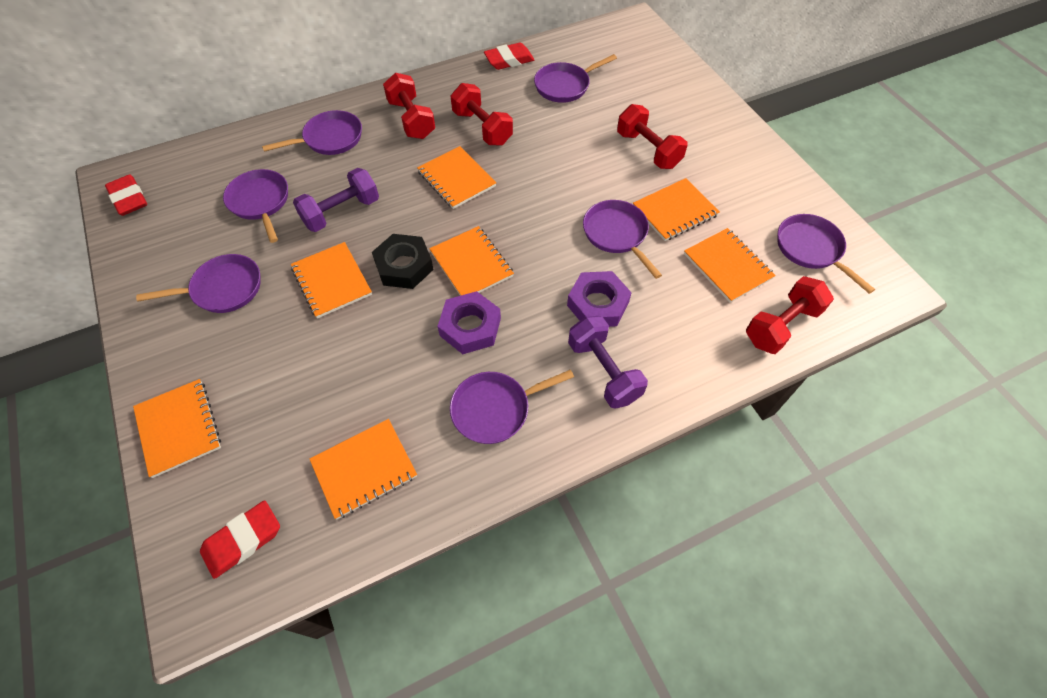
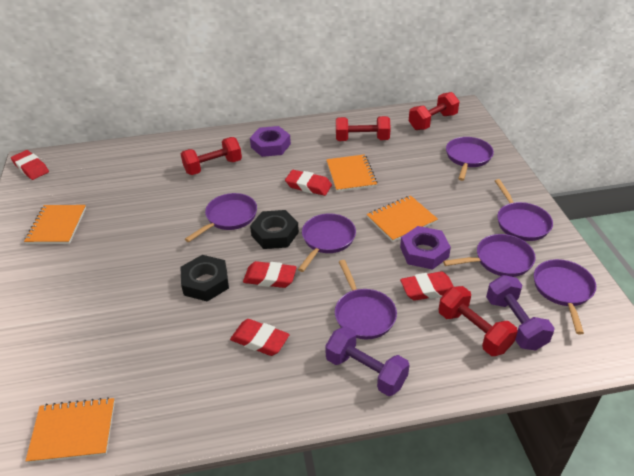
black nut: [372,234,434,289] = 1 -> [180,255,229,301] [250,210,299,249] = 2
orange notebook: [133,379,221,478] [291,242,372,319] [310,419,417,519] [417,146,496,209] [429,226,514,296] [633,178,720,241] [684,228,776,303] = 7 -> [24,205,86,244] [25,397,115,463] [326,154,377,192] [367,195,438,242] = 4
red eraser: [105,175,147,216] [200,500,280,579] [484,43,535,70] = 3 -> [11,150,49,180] [230,319,290,356] [243,261,297,288] [285,170,332,196] [400,271,454,301] = 5

